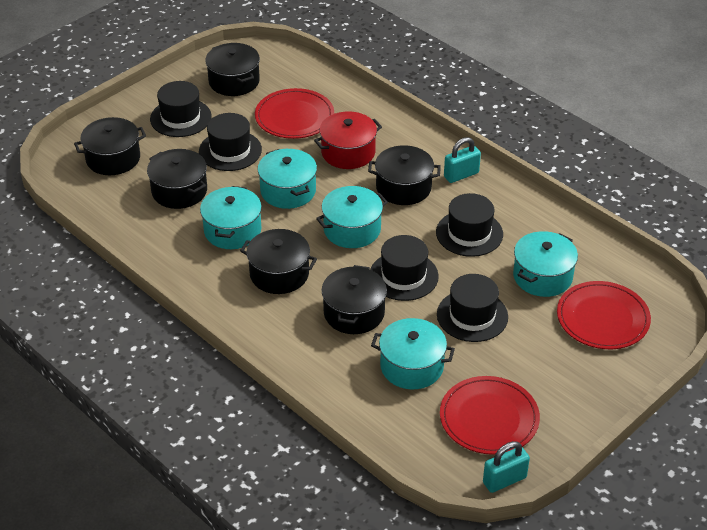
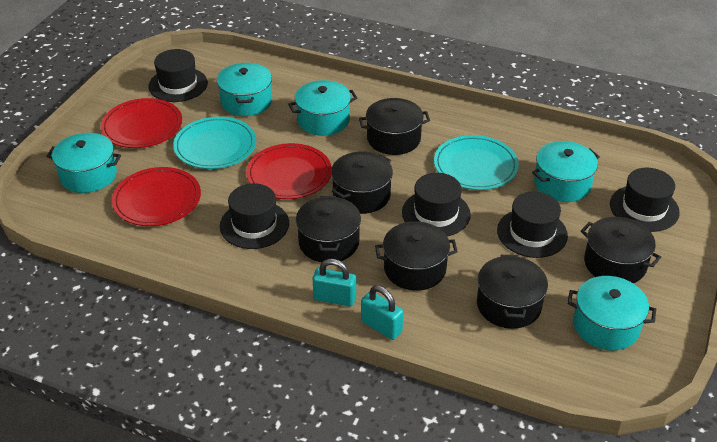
red pot: [314,112,382,169] = 1 -> none = 0
turquoise plate: none = 0 -> [173,117,256,169] [434,135,519,190] = 2

